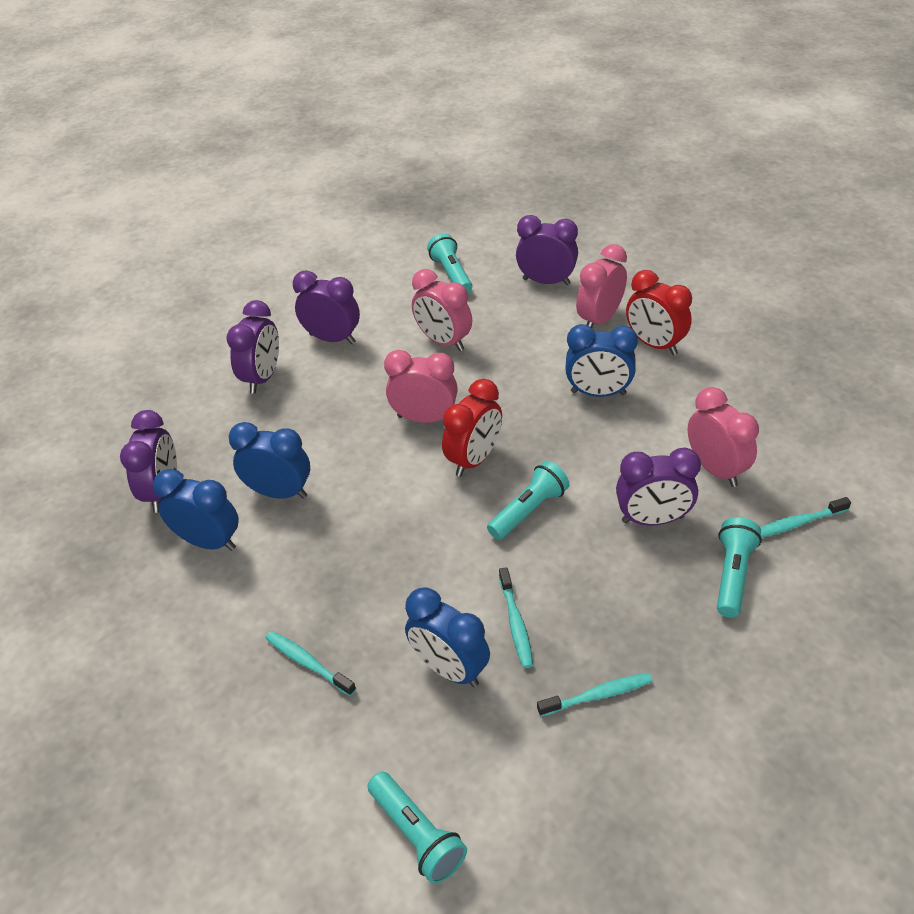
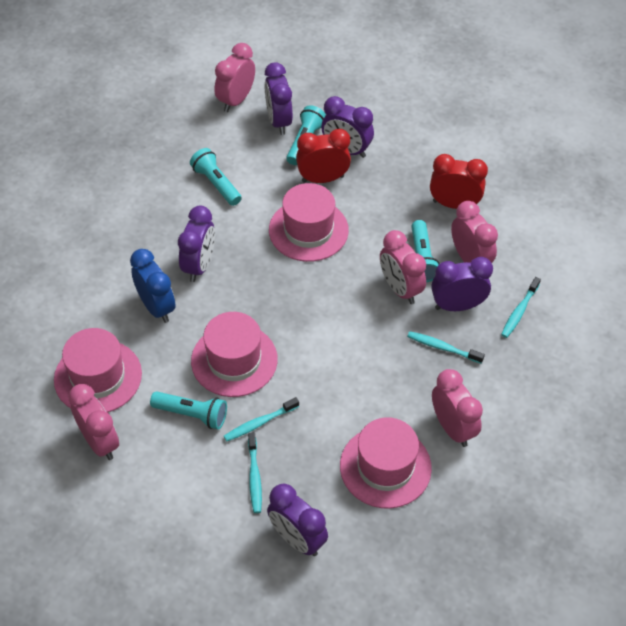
blue clock: [153,469,239,551] [229,422,310,499] [405,587,490,687] [565,324,638,397] = 4 -> [130,249,176,323] = 1
pink clock: [384,350,458,423] [412,269,472,351] [576,244,627,328] [688,387,759,487] = 4 -> [68,384,119,460] [215,43,255,112] [380,230,426,304] [432,369,483,447] [451,201,498,263] = 5
pink hat: none = 0 -> [54,328,142,413] [191,312,278,397] [269,183,349,262] [340,417,432,509] = 4

